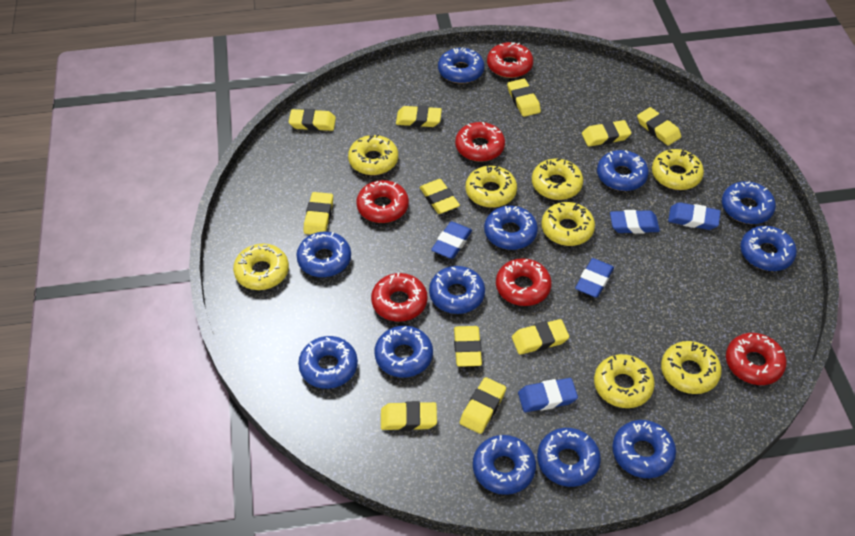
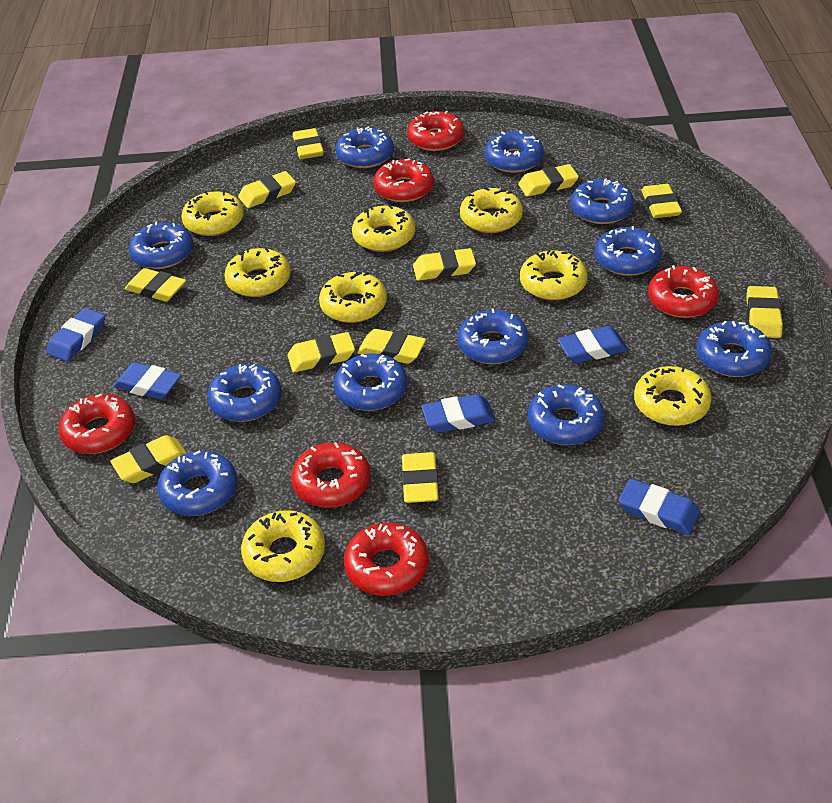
blue donut: [297,231,351,277] [298,336,358,389] [375,326,433,378] [429,266,485,314] [438,47,484,84] [473,435,536,495] [484,206,538,250] [537,428,601,487] [597,150,649,191] [612,420,676,478] [722,181,776,224] [740,226,797,271] = 12 -> [129,222,193,269] [157,451,237,516] [207,364,282,422] [334,353,407,411] [336,127,394,168] [457,308,529,364] [485,131,544,173] [528,384,605,445] [571,178,634,224] [595,226,662,276] [697,321,772,377] = 11

